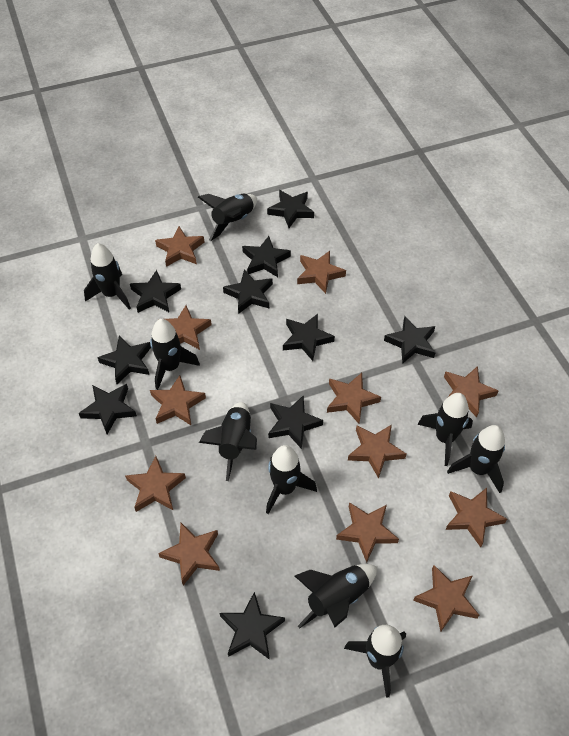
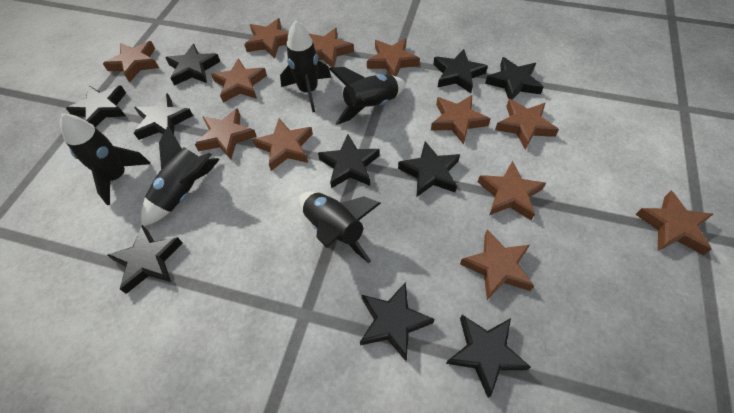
black rocket: [84,243,131,309] [150,319,200,390] [198,194,257,241] [199,402,257,481] [266,445,317,514] [295,564,377,629] [344,625,406,698] [417,393,473,466] [447,425,505,493] = 9 -> [60,113,151,205] [141,126,220,226] [280,20,331,112] [299,192,381,263] [329,67,406,125] = 5

